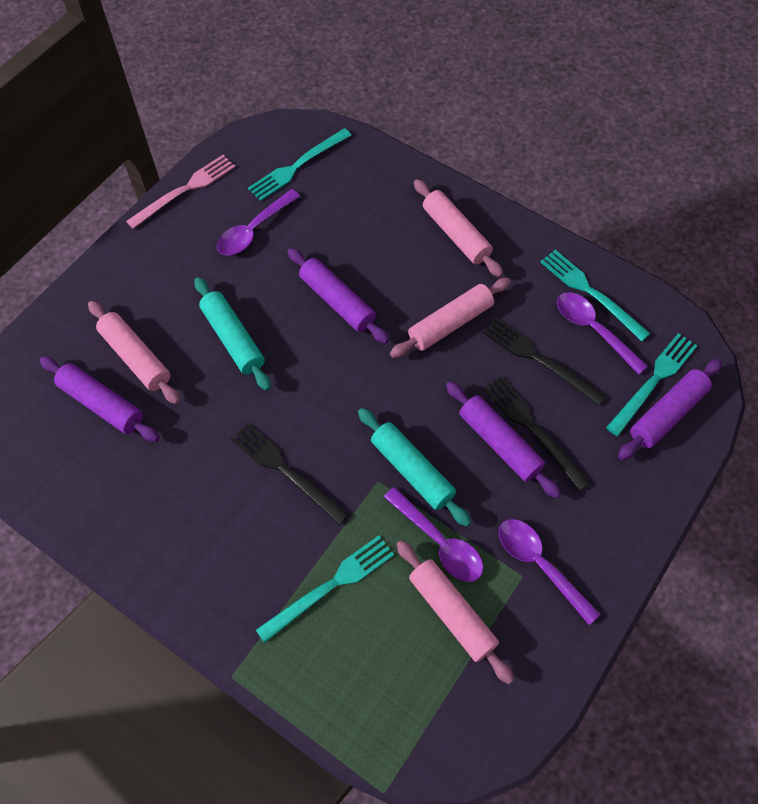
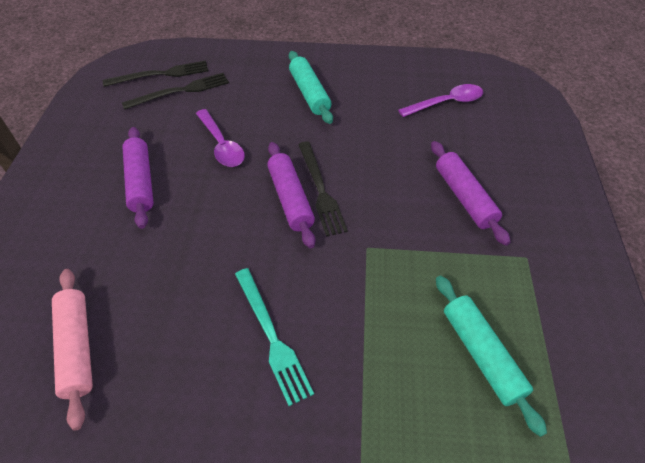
pink fork: [126,155,236,229] = 1 -> none = 0
pink rolling pin: [88,301,180,404] [390,278,511,358] [396,540,514,684] [414,179,503,277] = 4 -> [52,269,93,431] = 1
purple rolling pin: [39,356,160,442] [287,248,389,344] [446,381,561,498] [618,359,722,460] = 4 -> [122,127,154,229] [267,142,315,248] [431,141,510,246] = 3
purple spoon: [217,189,300,255] [384,487,483,582] [499,519,600,625] [557,292,648,375] = 4 -> [196,109,245,167] [398,84,483,117] = 2
turquoise fork: [248,128,351,201] [256,536,394,643] [540,250,651,341] [606,333,697,436] = 4 -> [235,268,314,406] = 1

